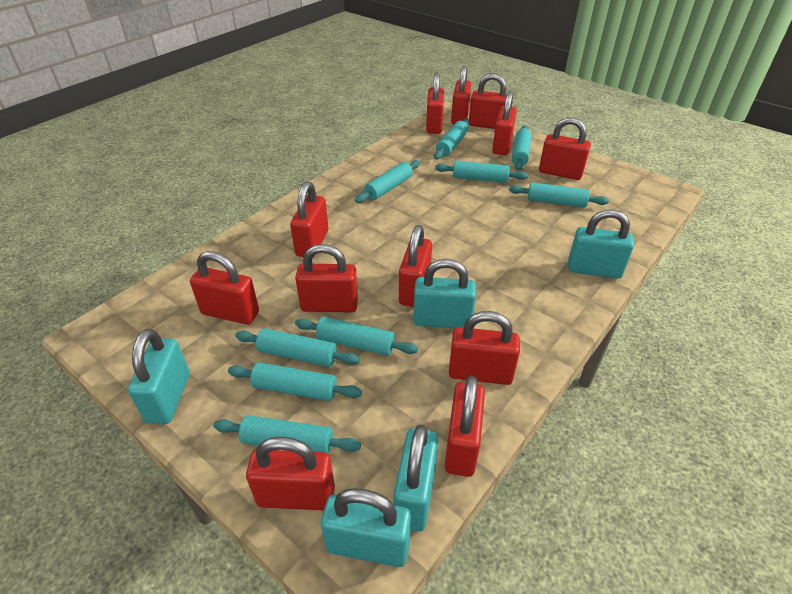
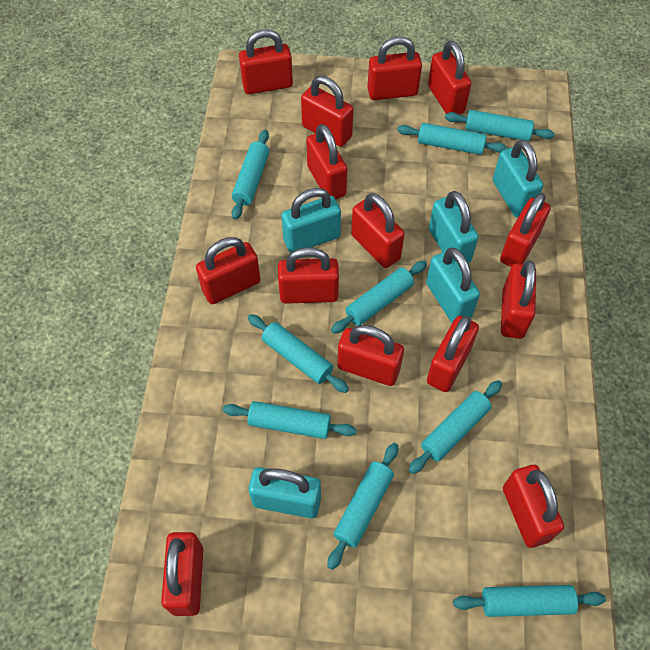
red padlock: [190,251,259,325] [246,437,335,511] [290,182,328,257] [295,244,358,313] [399,225,432,307] [426,73,444,134] [445,376,485,477] [449,311,520,385] [451,65,471,124] [469,73,507,129] [492,91,517,155] [539,117,591,180] = 12 -> [161,532,203,616] [196,237,261,304] [239,29,293,94] [278,247,339,304] [301,76,354,147] [306,124,347,199] [337,325,404,386] [351,193,405,268] [367,36,422,100] [427,316,479,392] [428,40,471,114] [500,193,551,267] [501,260,536,339] [503,465,564,548] = 14

